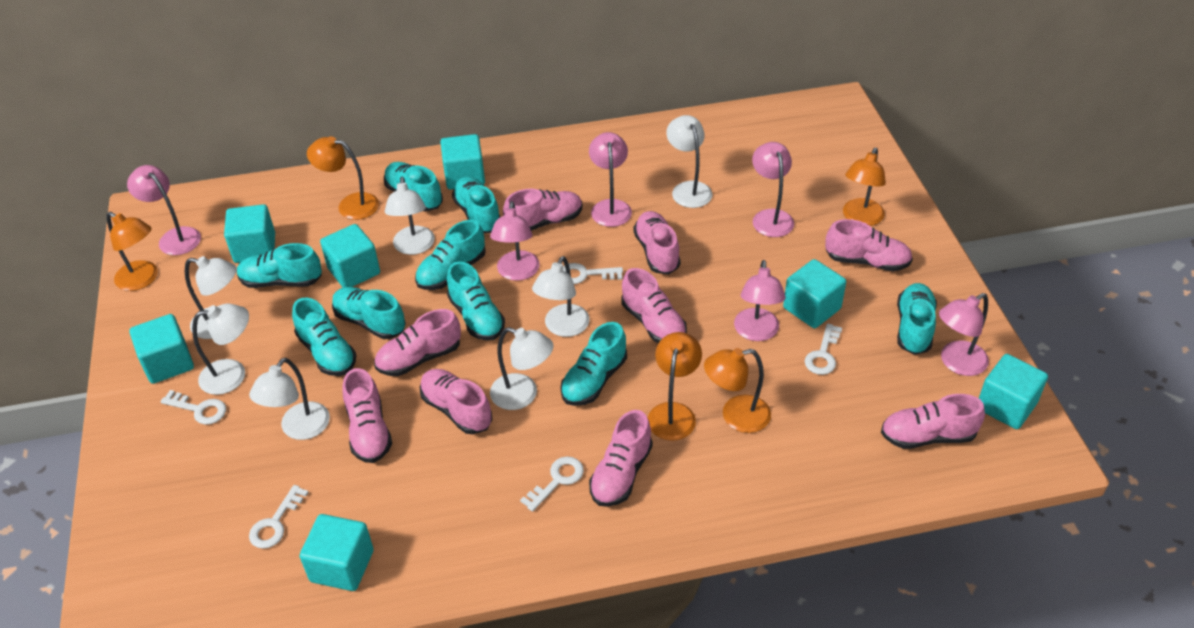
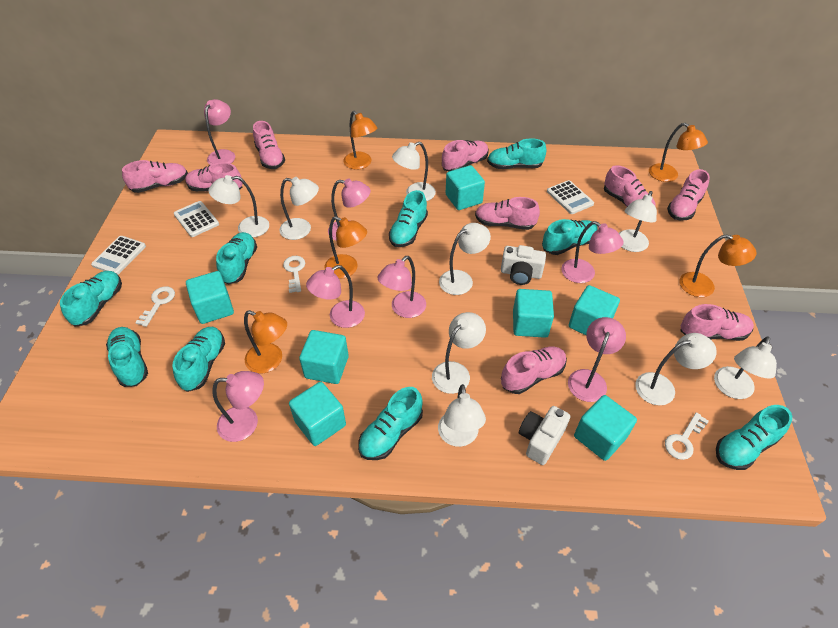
pink lamp: [127,165,201,255] [490,201,540,281] [589,132,632,227] [734,260,786,341] [752,142,794,237] [939,293,989,376] = 6 -> [204,99,235,165] [212,371,264,442] [306,265,365,328] [328,179,371,241] [377,256,426,318] [561,221,624,283] [568,317,626,402] = 7
white calculator: none = 0 -> [91,236,146,275] [174,201,219,237] [547,180,594,214] = 3
white camera: none = 0 -> [501,245,546,285] [519,406,570,465] = 2
white key: [160,390,226,425] [249,485,309,549] [520,456,584,512] [563,263,623,284] [805,323,842,375] = 5 -> [135,286,175,327] [283,256,305,293] [665,412,709,460] = 3
white lamp: [185,256,237,339] [192,304,249,395] [249,358,330,440] [385,177,435,255] [490,327,554,410] [532,256,589,337] [666,115,712,208] = 7 -> [209,175,269,237] [280,177,319,240] [392,142,436,201] [432,312,486,394] [438,384,486,447] [439,223,491,295] [619,191,657,252] [635,333,717,405] [714,336,777,399] = 9

